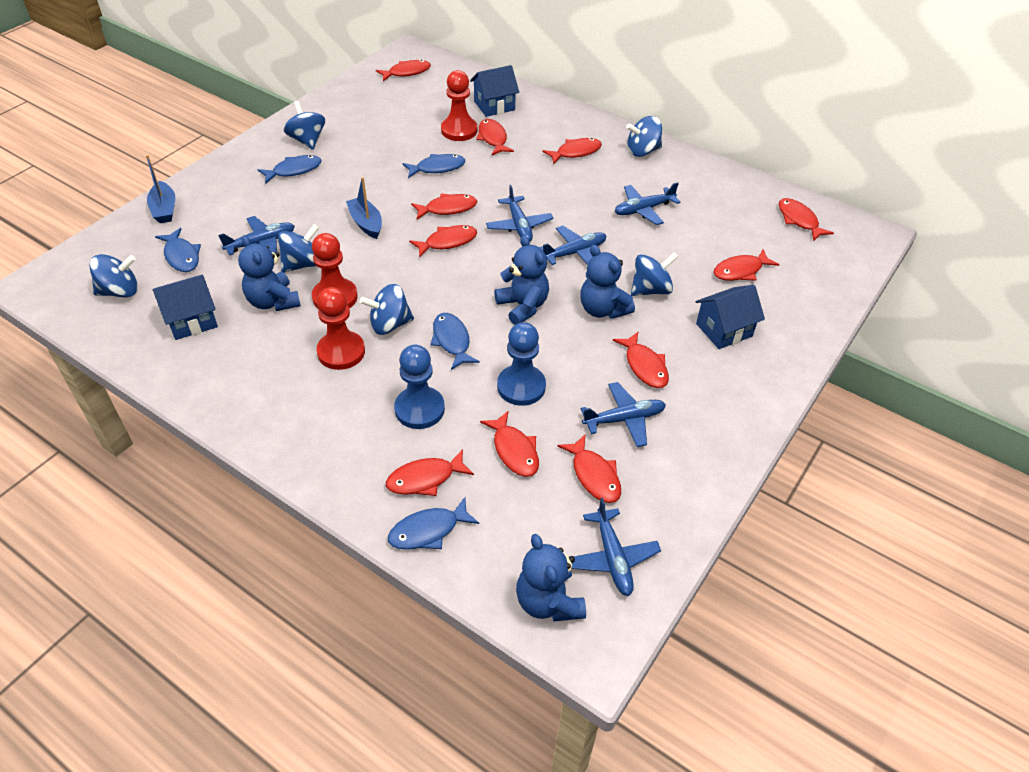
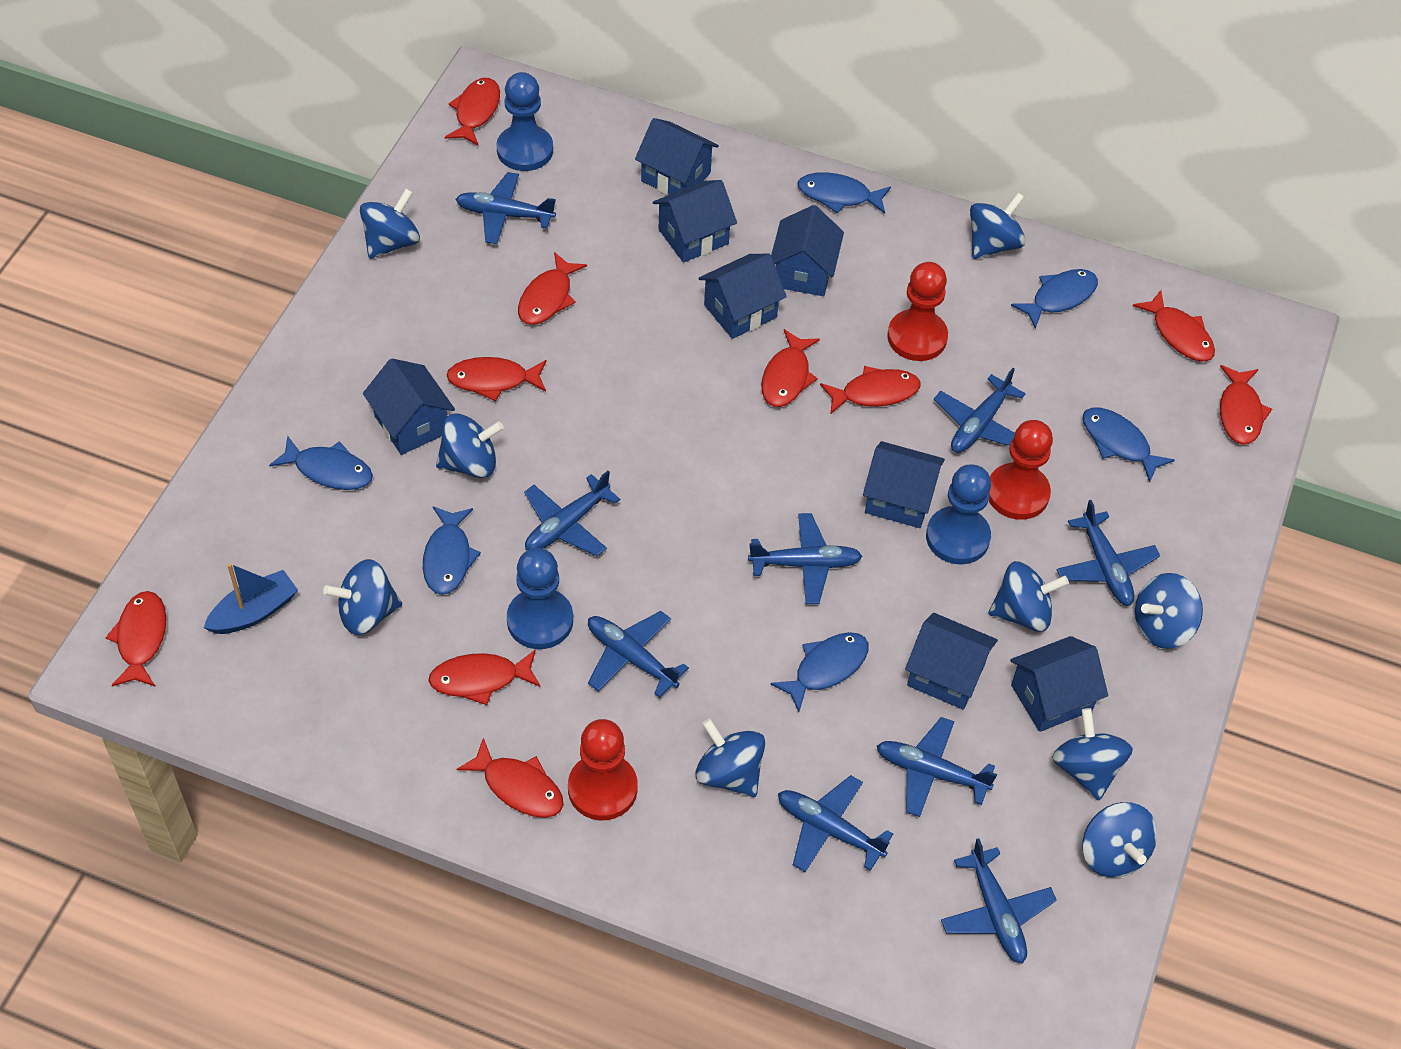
blue boat: [146,155,175,223] [346,177,382,239] = 2 -> [204,563,298,634] = 1
blue fish: [155,228,201,272] [258,155,322,184] [388,497,479,549] [402,154,465,178] [430,313,480,370] = 5 -> [269,435,373,490] [423,506,481,595] [771,632,868,712] [797,172,891,214] [1011,269,1098,329] [1083,408,1175,482] = 6
blue house: [153,275,218,340] [470,65,519,117] [696,285,765,349] = 3 -> [363,358,455,455] [635,118,719,195] [653,180,737,263] [699,254,787,339] [771,205,844,296] [863,441,945,528] [905,613,998,710] [1010,636,1108,732] = 8
blue pawn: [394,345,445,429] [497,322,546,406] = 2 -> [497,72,553,171] [507,548,573,649] [926,464,991,565] = 3
blue plane: [218,216,295,255] [486,185,554,241] [539,226,606,265] [571,498,661,596] [581,382,666,447] [614,182,681,225] = 6 -> [456,172,556,244] [524,471,620,556] [588,611,689,698] [748,513,862,604] [778,775,893,872] [877,717,997,817] [934,368,1026,453] [941,838,1057,964] [1057,500,1160,606] = 9
blue spinning top: [89,254,138,297] [278,224,319,273] [283,101,325,150] [360,284,414,335] [626,116,662,157] [631,253,678,296] = 6 -> [323,559,402,635] [360,189,420,259] [436,413,504,478] [696,718,765,797] [970,193,1026,259] [988,561,1069,632] [1053,708,1133,800] [1082,802,1157,878] [1135,573,1203,649] = 9
blue teddy bear: [238,235,301,311] [494,235,549,325] [516,534,586,622] [580,245,635,319] = 4 -> none = 0
red fish: [376,60,431,81] [386,449,474,496] [409,225,477,258] [411,193,477,220] [476,119,514,155] [480,411,539,477] [543,138,602,164] [557,434,621,503] [613,332,669,388] [714,249,780,281] [779,198,834,241] = 11 -> [105,591,166,687] [428,649,541,705] [445,78,500,146] [446,357,546,401] [457,738,564,818] [518,252,587,325] [761,329,820,407] [820,366,920,415] [1133,290,1215,362] [1220,365,1272,445] = 10

